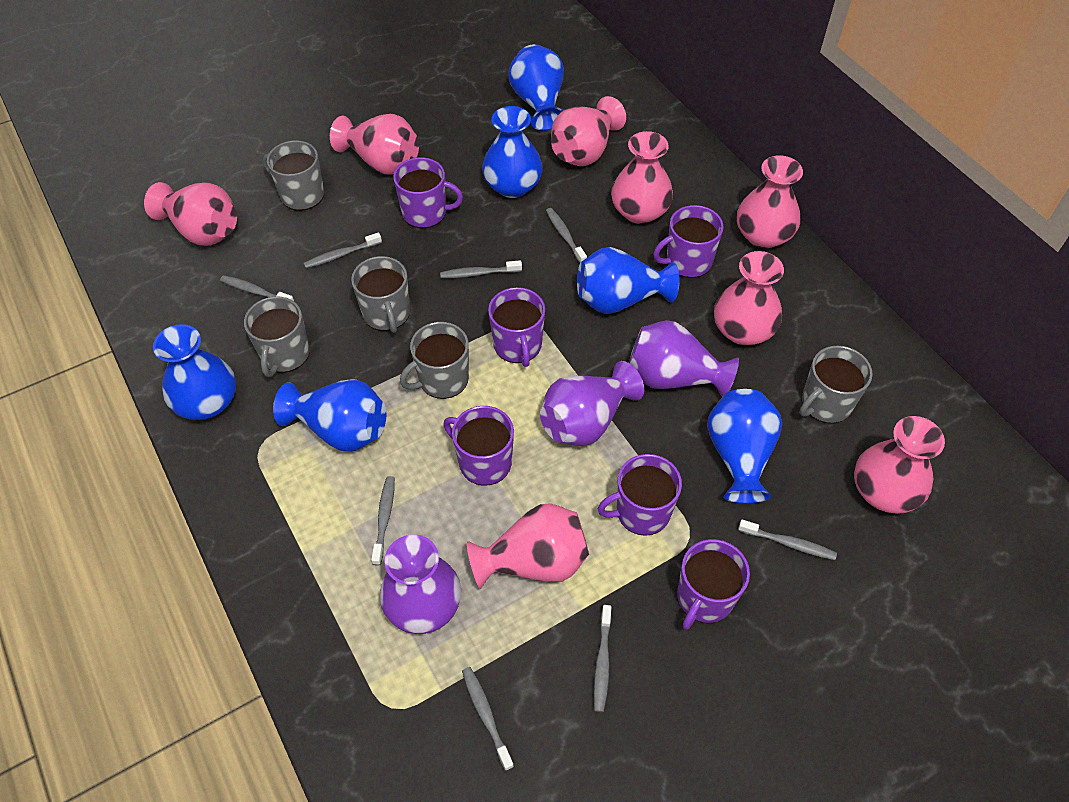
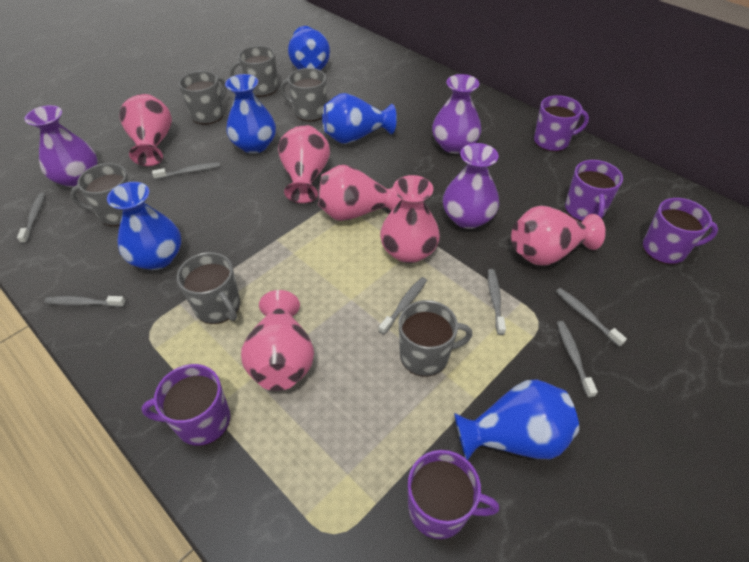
blue vase: [153,324,236,420] [273,379,386,452] [482,106,543,198] [509,44,564,131] [577,247,680,314] [707,389,782,504] = 6 -> [107,182,181,270] [225,74,276,154] [288,26,330,70] [322,93,397,144] [454,380,579,460] = 5
grey mug: [244,296,310,377] [263,140,324,211] [351,256,410,333] [400,322,469,399] [800,346,873,423] = 5 -> [70,163,130,226] [177,252,240,324] [179,71,227,124] [230,46,278,97] [281,68,327,121] [399,300,472,377] = 6
grey toothbrush: [220,275,294,301] [304,232,382,268] [371,476,395,566] [440,260,522,278] [462,667,514,771] [546,208,587,263] [594,605,612,712] [738,520,837,560] = 8 -> [17,193,45,244] [44,296,126,307] [152,162,220,180] [379,277,427,335] [488,269,506,335] [556,288,627,347] [557,321,598,398] = 7
pink vase: [144,182,237,246] [330,114,419,175] [467,503,589,589] [551,96,626,166] [611,131,673,224] [714,251,784,345] [737,155,803,248] [854,416,945,514] = 8 -> [119,94,172,166] [241,290,314,391] [278,125,330,203] [318,165,401,221] [380,175,440,263] [511,205,606,266] = 6
purple mug: [393,157,463,228] [444,406,514,486] [488,287,545,367] [598,454,682,536] [653,205,724,278] [677,539,750,630] = 6 -> [142,364,230,446] [408,450,499,539] [534,95,589,152] [565,160,623,222] [643,198,718,265] = 5

